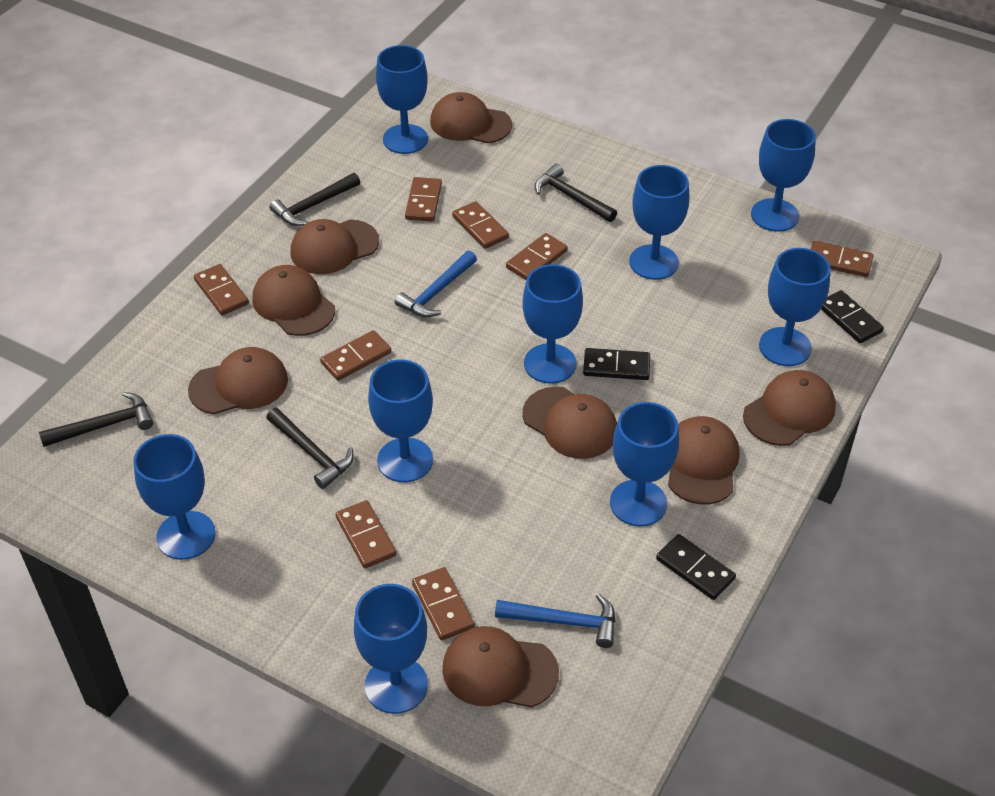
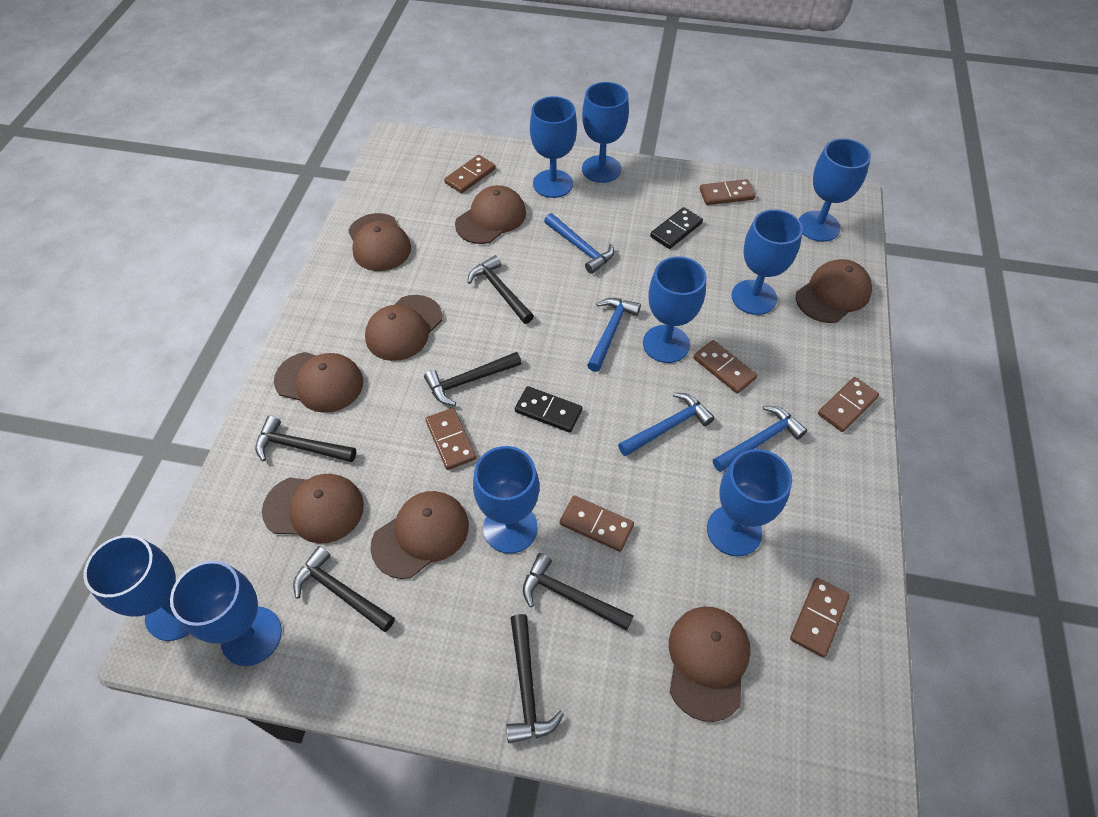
black domino: [583,348,650,380] [656,534,736,600] [821,290,884,343] = 3 -> [515,386,582,432] [650,207,703,249] = 2
black hammer: [39,392,153,447] [266,408,354,489] [270,173,360,226] [534,164,617,222] = 4 -> [255,416,356,462] [293,546,395,632] [424,352,522,406] [468,255,534,324] [506,614,564,743] [523,553,633,630] = 6
blue hammer: [395,250,477,317] [495,594,615,648] = 2 -> [544,213,614,274] [587,298,641,372] [618,393,715,456] [713,406,807,472] = 4
brown domino: [194,264,249,315] [320,330,391,381] [336,500,397,568] [405,177,442,222] [412,567,475,640] [452,201,509,249] [506,233,568,280] [811,240,874,277] = 8 -> [425,408,476,470] [444,155,496,193] [560,495,634,552] [693,340,757,394] [700,179,755,205] [790,578,850,658] [818,377,879,432] = 7

